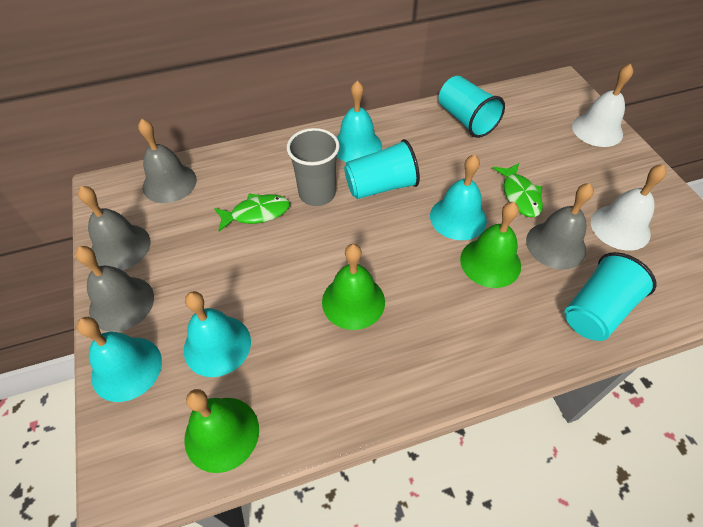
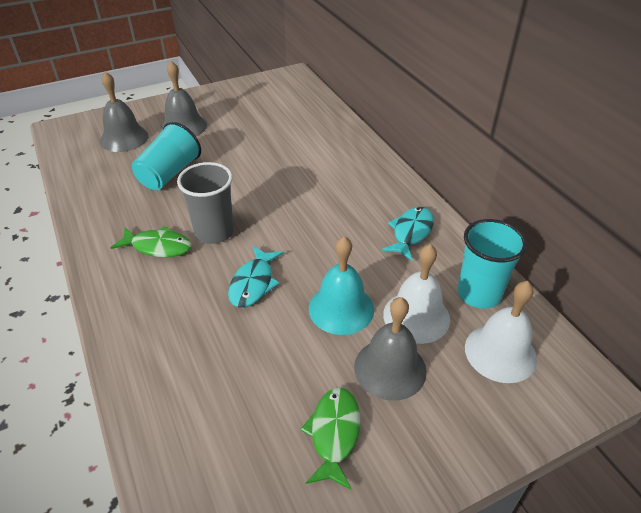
green bell: [184,389,259,473] [322,244,385,330] [460,202,521,288] = 3 -> none = 0
grey bell: [75,246,154,332] [78,186,150,270] [138,119,197,203] [526,183,594,270] = 4 -> [100,72,148,152] [160,61,207,136] [354,297,427,401] = 3
turquoise bell: [77,317,162,402] [184,291,251,377] [337,80,382,162] [430,154,487,240] = 4 -> [309,236,374,335] = 1
turquoise cup: [344,139,420,199] [439,76,505,138] [564,252,656,341] = 3 -> [132,122,201,190] [458,219,527,309] = 2
turquoise fish: none = 0 -> [228,246,283,308] [382,207,434,261] = 2

